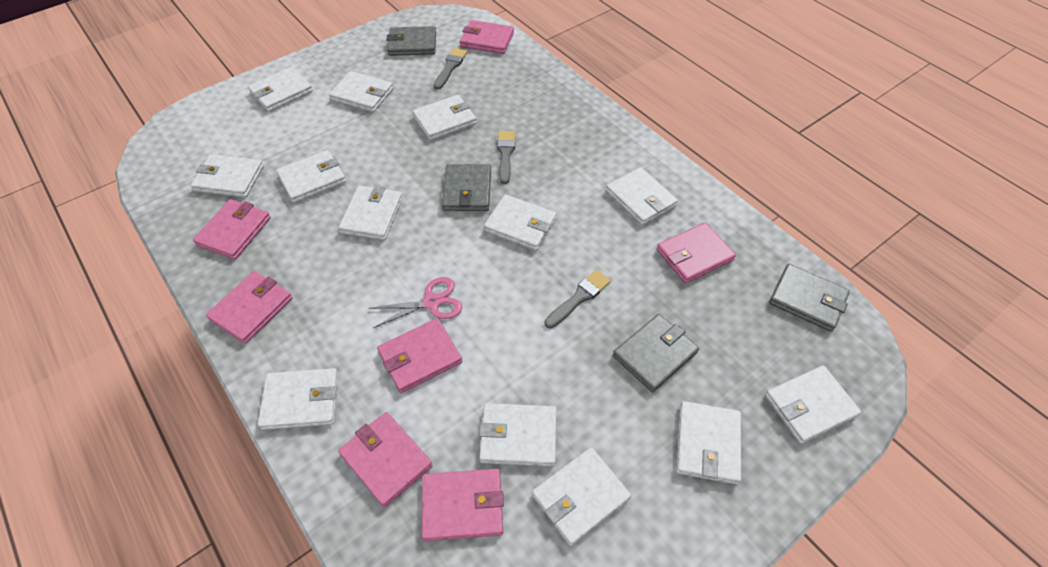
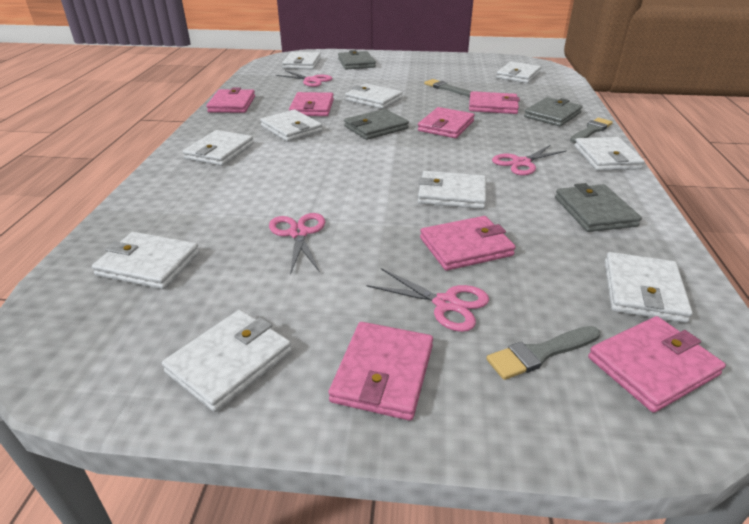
pink scissors: [369,277,462,328] = 1 -> [269,213,325,275] [276,70,332,87] [367,268,489,332] [492,145,567,175] = 4
white wallet: [191,154,264,198] [248,67,313,112] [258,368,339,430] [276,150,346,203] [329,71,393,112] [339,185,403,240] [412,95,477,141] [479,403,557,467] [484,194,557,251] [532,447,631,546] [606,167,678,225] [676,401,741,484] [765,365,861,444] = 13 -> [92,232,200,289] [162,310,292,412] [183,130,254,166] [260,109,323,142] [282,52,321,69] [345,84,403,109] [418,171,486,209] [496,62,541,83] [574,137,645,171] [605,252,693,323] = 10

